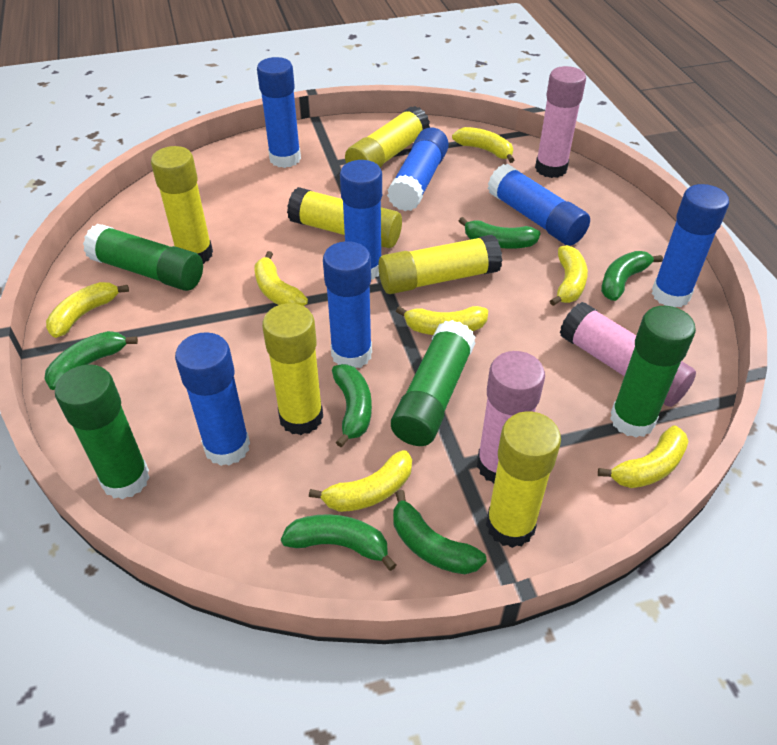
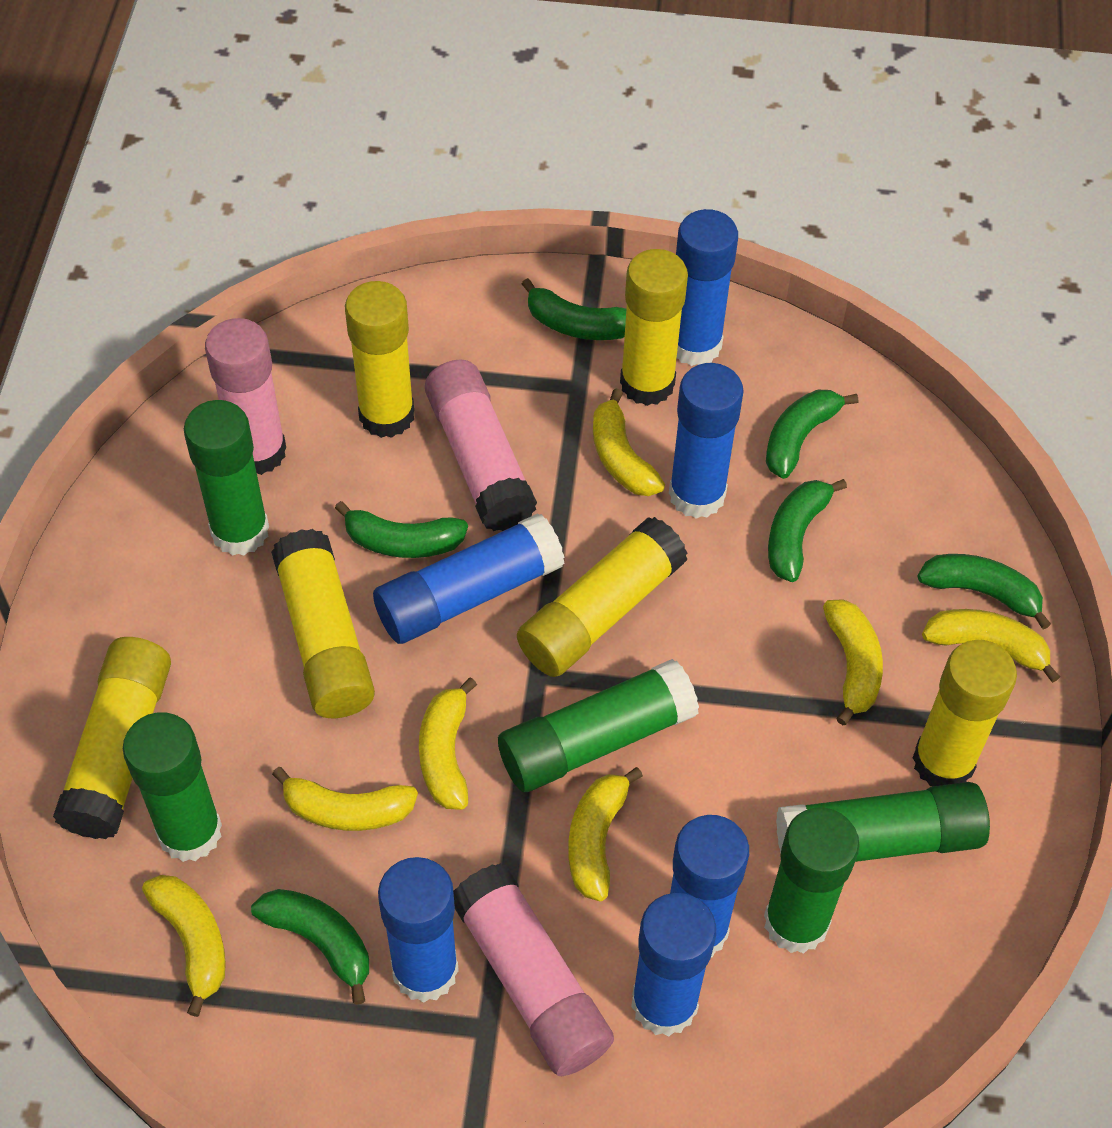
blue glue stick: [175,332,250,466] [257,57,301,168] [323,241,372,368] [340,160,382,280] [387,127,449,211] [488,164,590,246] [652,184,729,307] = 7 -> [373,513,565,644] [378,857,459,1003] [631,893,716,1037] [669,363,744,519] [670,815,749,957] [676,209,738,366] = 6
green glue stick: [55,364,150,499] [83,224,203,291] [391,320,476,446] [610,306,696,438] = 4 -> [123,712,222,862] [184,400,269,556] [498,659,699,792] [764,808,859,954] [776,782,990,862] = 5

